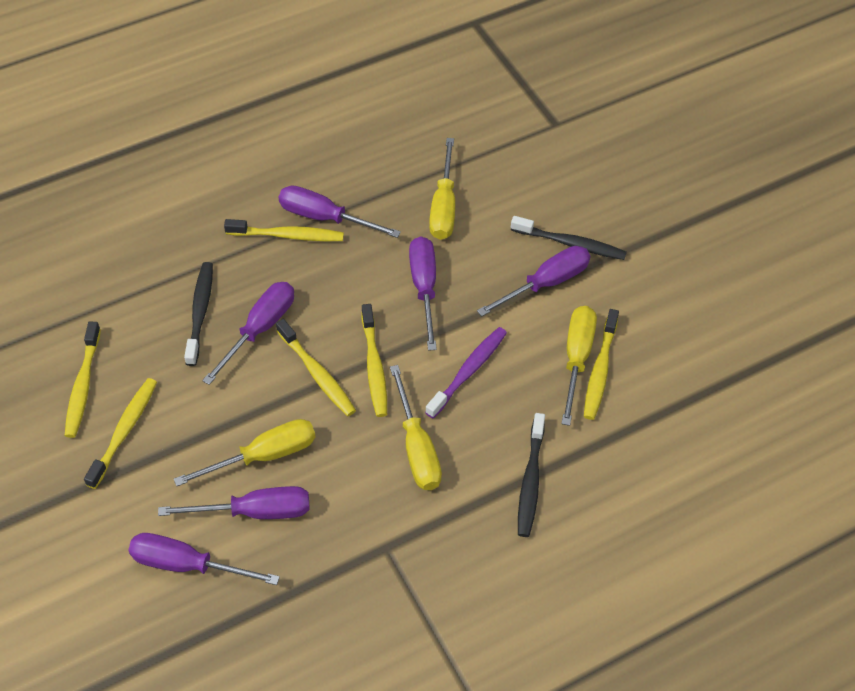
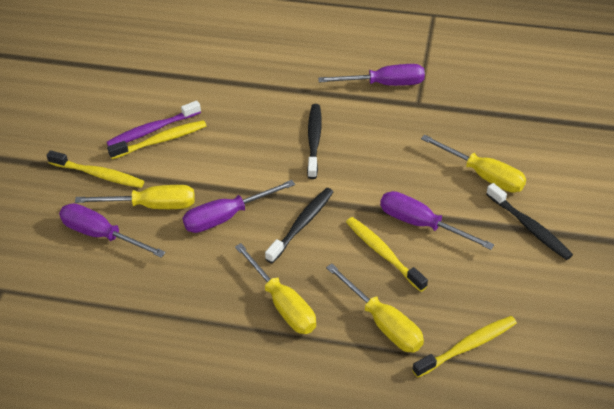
purple screwdriver: [128,533,280,585] [158,486,309,519] [202,282,294,385] [279,185,401,238] [409,236,437,351] [477,246,590,316] = 6 -> [59,203,166,258] [183,180,295,233] [318,64,425,86] [380,191,494,250] = 4
yellow toothbrush: [65,321,101,438] [84,378,157,489] [224,219,344,241] [276,319,356,416] [361,304,387,417] [584,309,619,420] = 6 -> [46,150,144,188] [107,120,206,159] [346,217,428,292] [412,316,517,378] = 4

